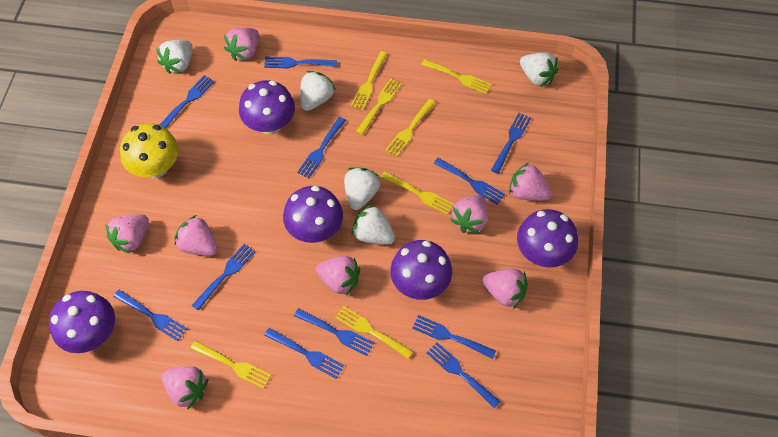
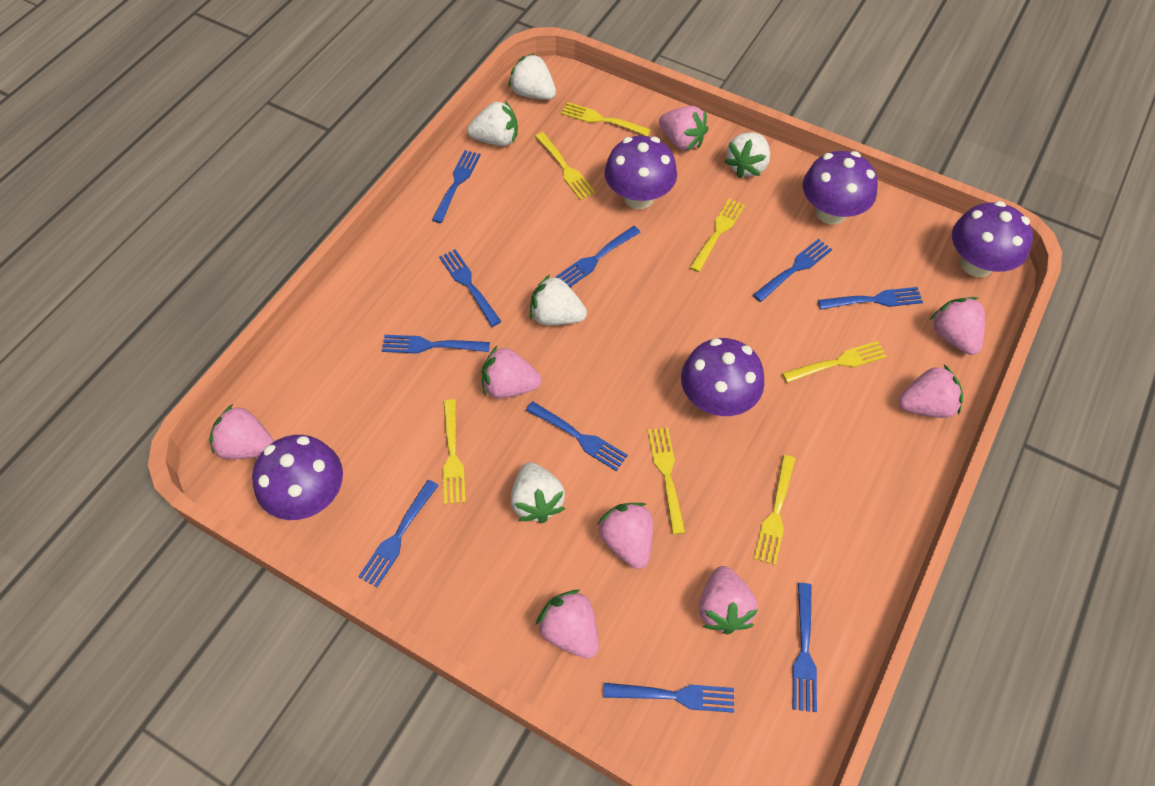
blue fork: [113,290,187,341] [160,75,215,128] [192,244,256,311] [264,56,337,68] [264,328,344,379] [294,308,374,356] [297,117,346,178] [412,315,496,359] [427,342,501,409] [434,158,505,205] [491,113,531,174] = 11 -> [358,480,439,587] [382,335,490,354] [432,150,481,223] [439,249,502,327] [526,401,628,471] [556,226,641,287] [603,683,734,713] [753,239,832,302] [793,583,817,712] [818,287,923,309] = 10
yellow mushroom: [120,123,179,178] = 1 -> none = 0

